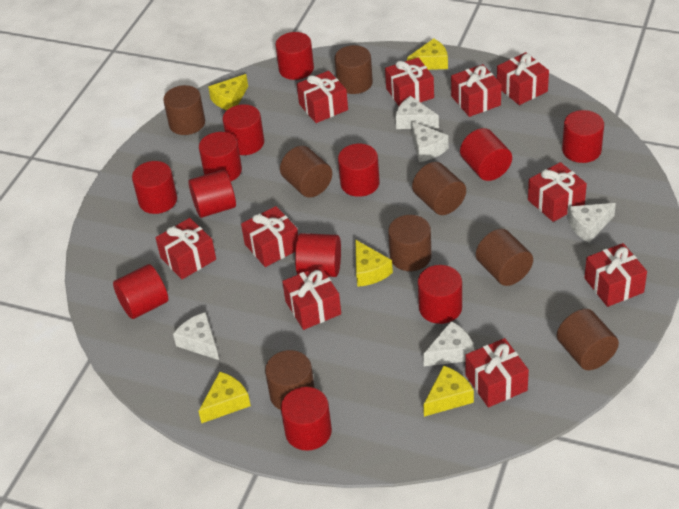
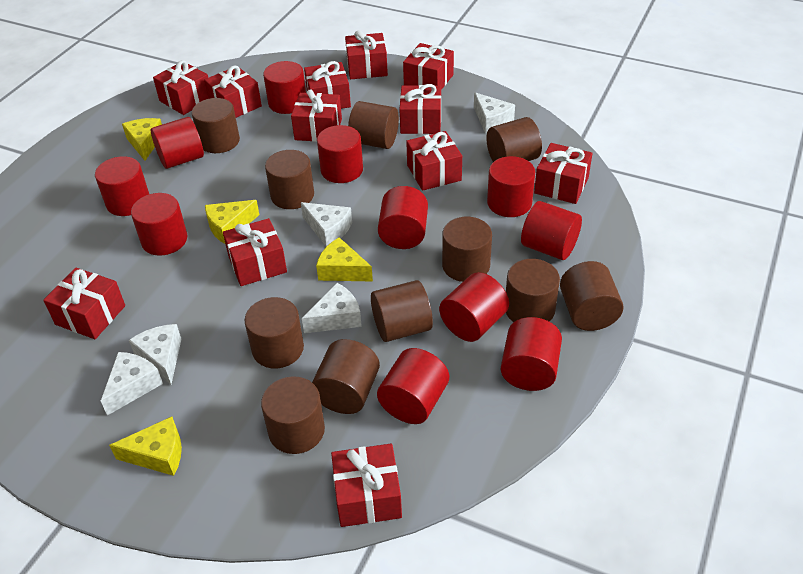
brown cylinder: [163,85,205,135] [265,350,315,410] [280,146,332,198] [334,45,373,94] [388,215,431,271] [412,162,466,215] [476,229,533,286] [557,309,619,370] = 8 -> [192,98,240,153] [245,297,304,368] [261,376,325,454] [265,150,314,209] [312,339,380,414] [348,101,399,149] [371,280,433,342] [442,217,492,282] [486,117,542,162] [506,259,560,322] [560,261,624,331] = 11
red cylinder: [113,264,168,319] [132,161,177,214] [188,170,236,218] [199,132,242,181] [223,104,264,155] [275,32,314,80] [281,387,332,451] [295,233,341,277] [338,144,380,197] [418,265,462,324] [460,128,512,181] [562,110,604,163] = 12 -> [95,156,149,216] [131,193,188,256] [151,117,204,169] [263,61,306,114] [317,125,363,183] [377,348,449,424] [378,186,428,249] [439,272,509,342] [487,156,535,217] [501,317,562,391] [521,201,582,260] = 11
red gift: [155,218,216,279] [241,206,298,267] [282,266,341,330] [297,71,348,123] [385,57,434,106] [451,64,501,117] [466,338,529,407] [497,52,549,105] [528,162,587,222] [585,243,647,307] = 10 -> [43,267,125,339] [153,60,208,115] [204,65,262,118] [223,218,287,286] [291,89,342,142] [304,61,351,109] [331,444,402,527] [345,30,388,79] [399,84,441,134] [403,43,454,90] [406,131,462,191] [534,143,593,204] = 12
yellow cheese: [198,372,251,424] [208,74,248,110] [355,240,393,287] [407,39,448,70] [423,365,474,417] = 5 -> [109,417,182,476] [122,118,162,161] [205,200,259,244] [316,237,373,281] = 4

